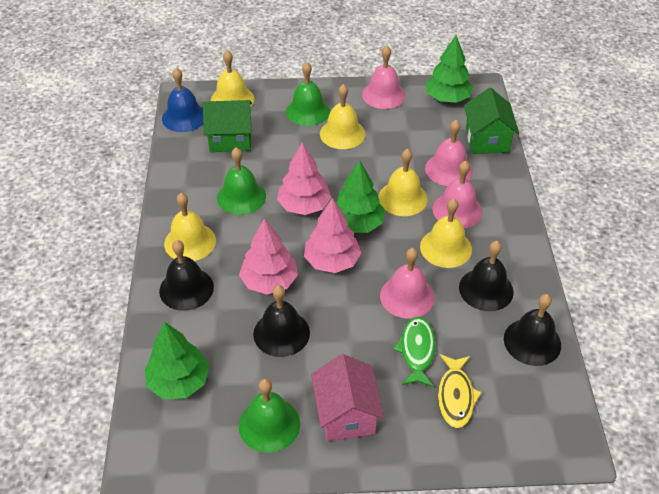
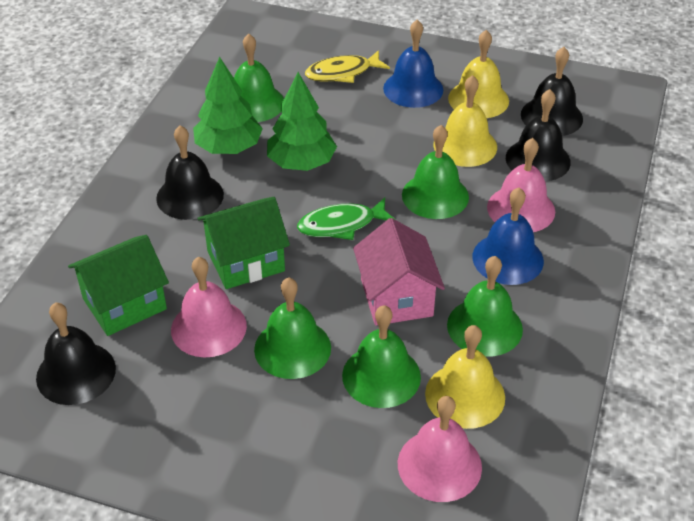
blue bell: [162,68,203,132] = 1 -> [383,20,443,108] [472,188,544,285] = 2
green bell: [217,147,266,215] [239,378,300,453] [286,62,330,126] = 3 -> [234,34,284,122] [254,277,331,379] [342,305,421,408] [402,125,469,219] [447,256,523,356] = 5
green tree: [145,322,210,399] [336,160,385,233] [425,36,473,103] = 3 -> [193,57,263,154] [267,72,337,171] = 2
pink bell: [362,46,406,109] [380,248,435,319] [425,120,473,186] [432,161,483,228] = 4 -> [171,257,247,357] [398,396,482,502] [487,138,555,232] = 3
pink tree: [239,219,298,294] [277,142,331,215] [304,198,362,273] = 3 -> none = 0
yellow bell: [164,193,216,261] [211,50,254,107] [320,84,365,149] [378,149,428,216] [420,199,472,268] = 5 -> [425,325,505,429] [433,75,497,167] [448,30,509,118] = 3

